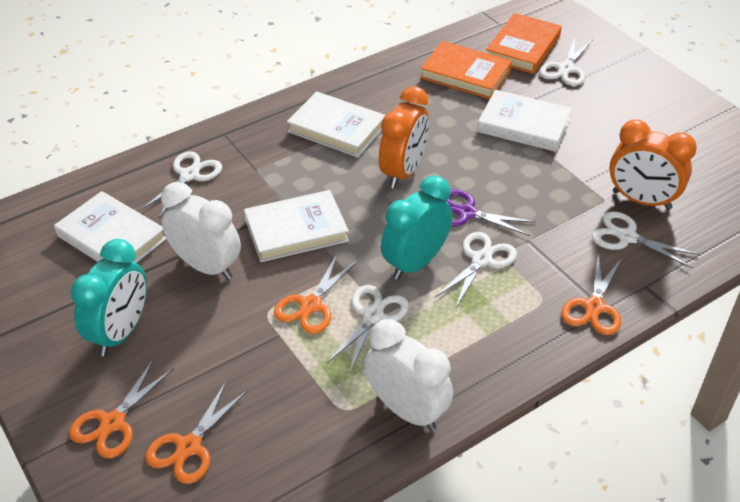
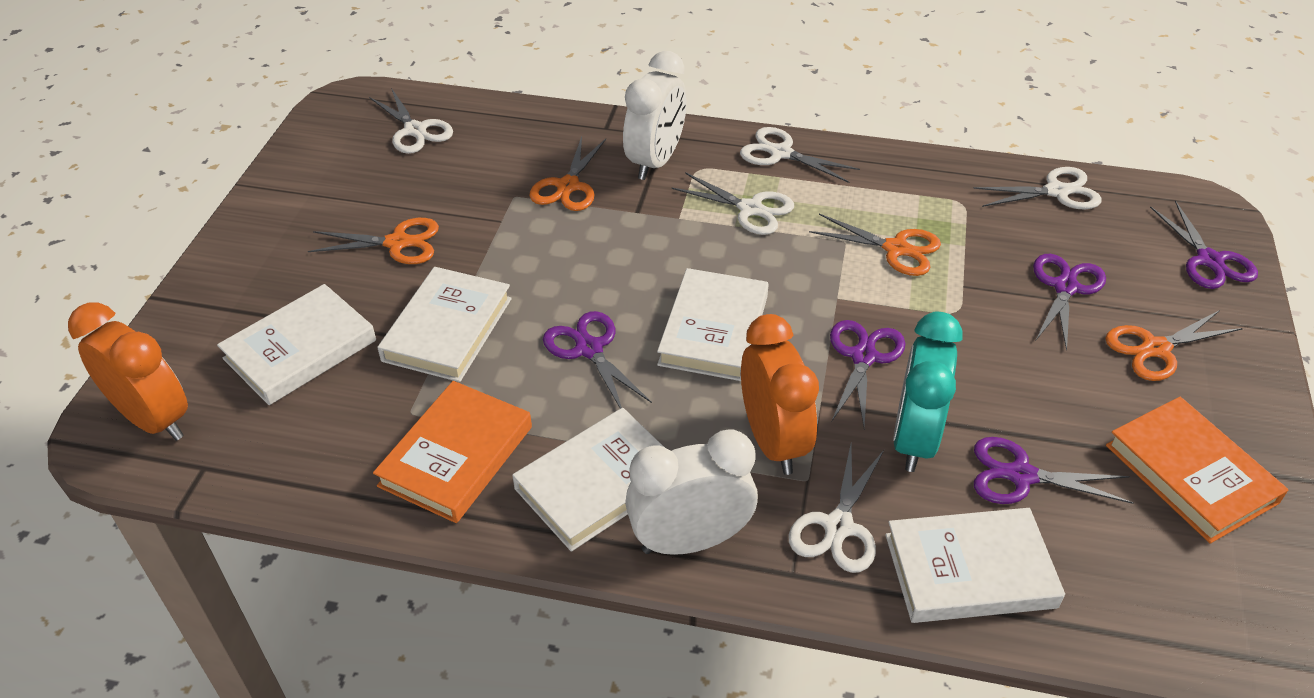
purple scissors: [445,189,536,236] = 1 -> [543,311,652,408] [830,320,906,427] [974,437,1133,504] [1033,254,1106,351] [1150,201,1258,289] = 5
turquoise clock: [71,239,147,356] [381,176,453,280] = 2 -> [893,311,962,472] = 1
white book: [54,191,166,263] [244,190,349,262] [287,91,385,157] [477,90,572,152] = 4 -> [217,284,376,405] [377,267,512,382] [512,408,664,552] [657,268,769,381] [885,508,1065,623] = 5

